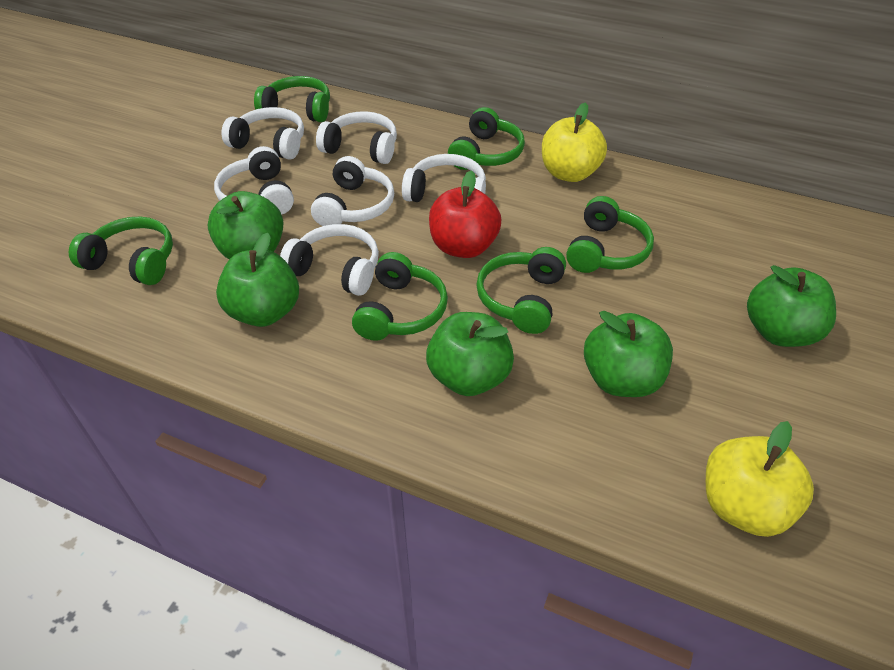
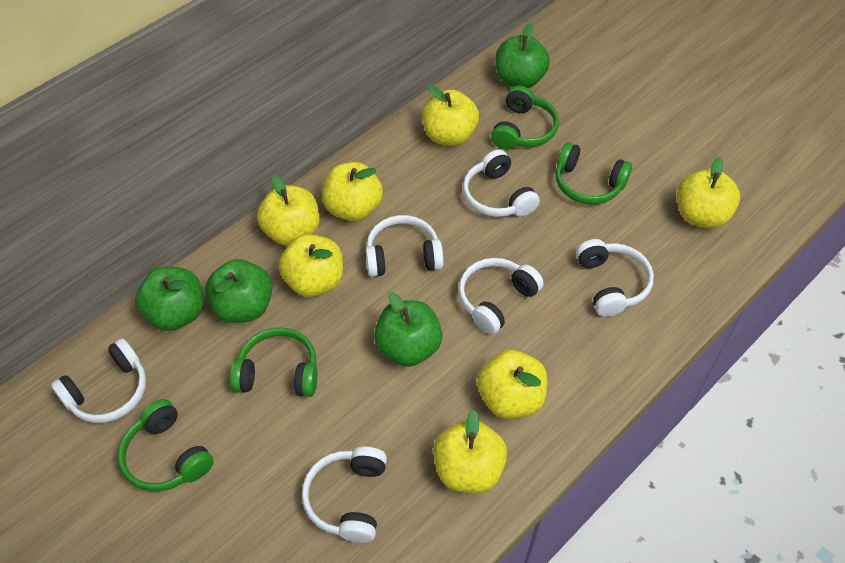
green apple: [208,191,284,259] [216,233,299,327] [426,312,514,396] [584,311,673,397] [747,265,836,347] = 5 -> [135,267,203,331] [205,259,273,323] [374,292,443,367] [495,23,550,88] = 4
green headphones: [69,217,173,285] [254,76,330,122] [352,252,448,341] [448,107,525,170] [476,247,566,334] [566,196,654,273] = 6 -> [118,399,214,492] [230,327,317,397] [491,86,559,150] [556,142,632,205] = 4
red apple: [429,170,501,258] = 1 -> none = 0
yellow apple: [542,103,607,182] [706,421,814,537] = 2 -> [257,174,320,246] [278,234,343,297] [322,162,383,221] [422,86,479,146] [433,409,507,493] [477,350,548,419] [677,157,740,229] = 7

